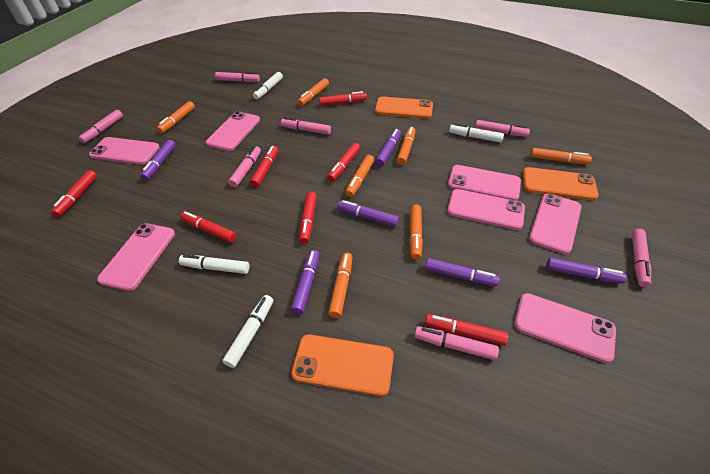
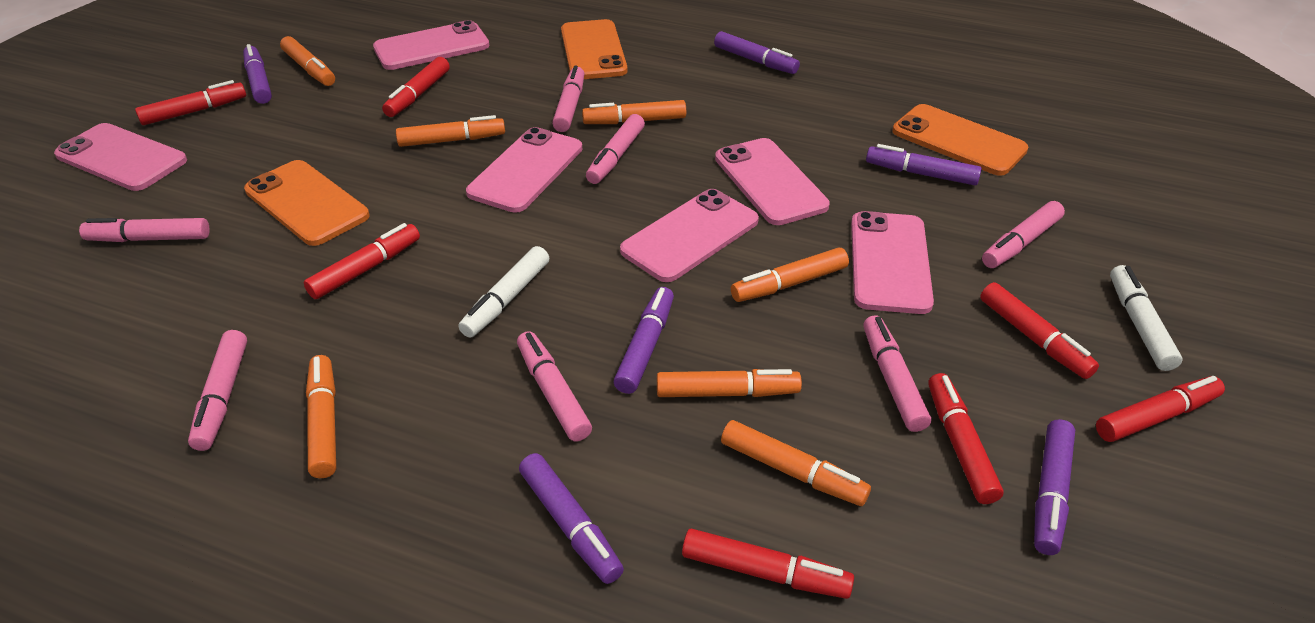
pink phone: [89,137,160,165] [97,223,175,291] [206,111,260,151] [447,189,525,230] [448,165,521,201] [514,293,616,363] [529,194,582,254] = 7 -> [54,123,187,191] [373,20,489,70] [466,127,582,213] [620,189,759,282] [715,138,830,225] [851,211,934,314] = 6
white marker: [179,255,249,274] [222,295,273,368] [253,72,283,99] [449,123,504,142] = 4 -> [458,246,549,338] [1110,265,1182,371] = 2

